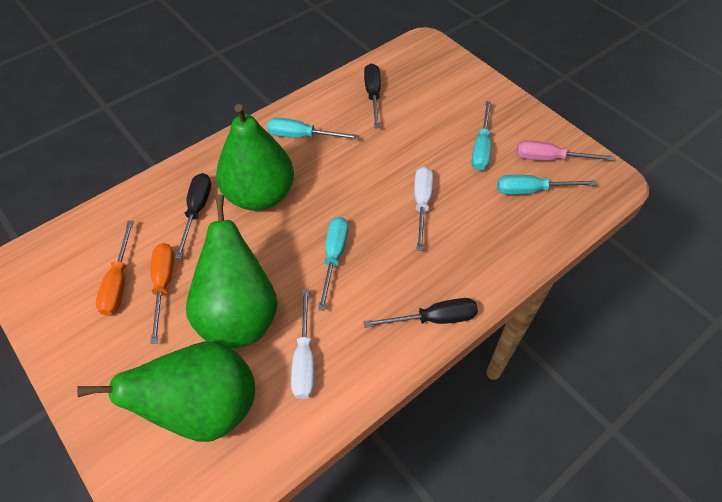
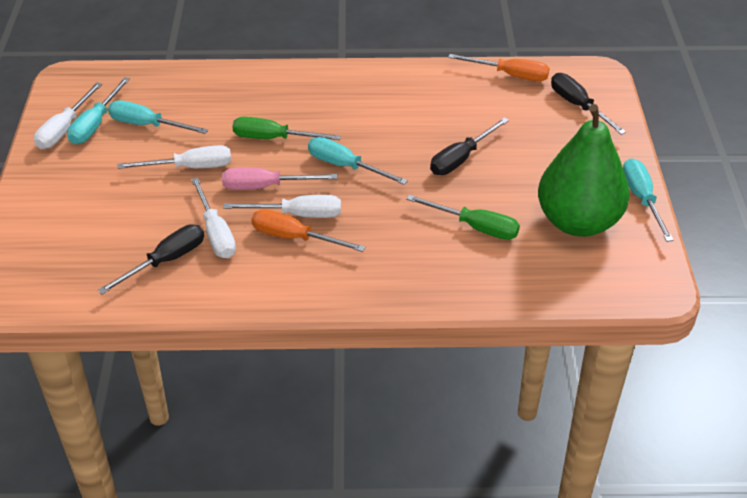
green pear: [77,342,255,442] [186,195,278,348] [216,104,294,211] = 3 -> [538,104,630,237] = 1
green screwdriver: none = 0 -> [232,117,341,140] [406,195,520,240] = 2
white screwdriver: [291,289,314,399] [414,166,433,251] = 2 -> [34,82,102,149] [117,145,231,169] [191,177,236,258] [223,195,341,218] = 4

